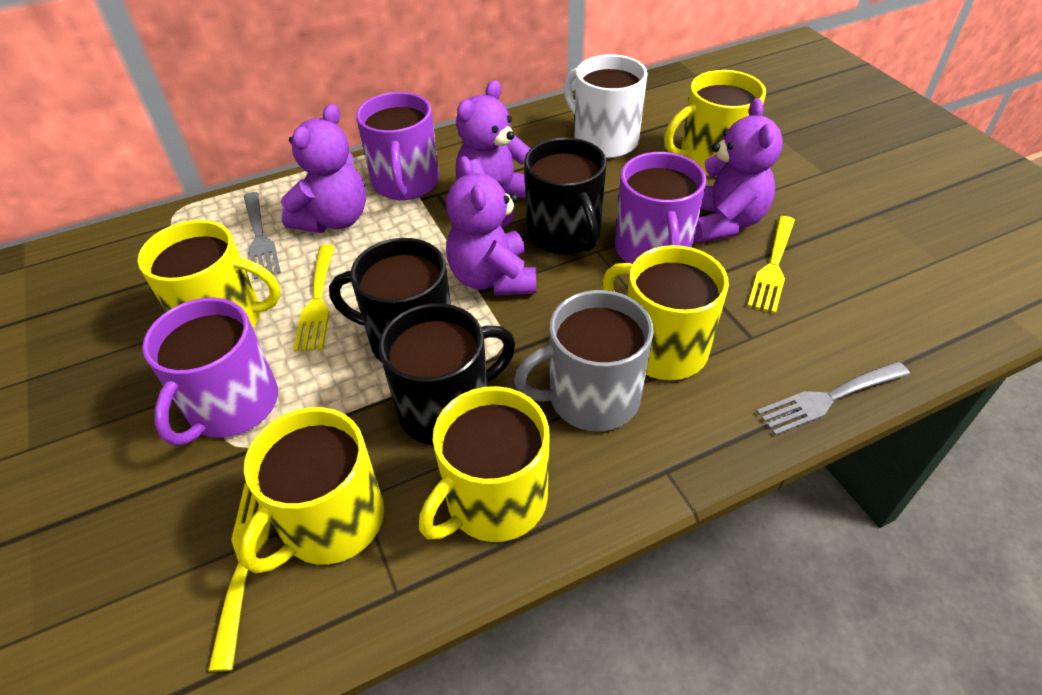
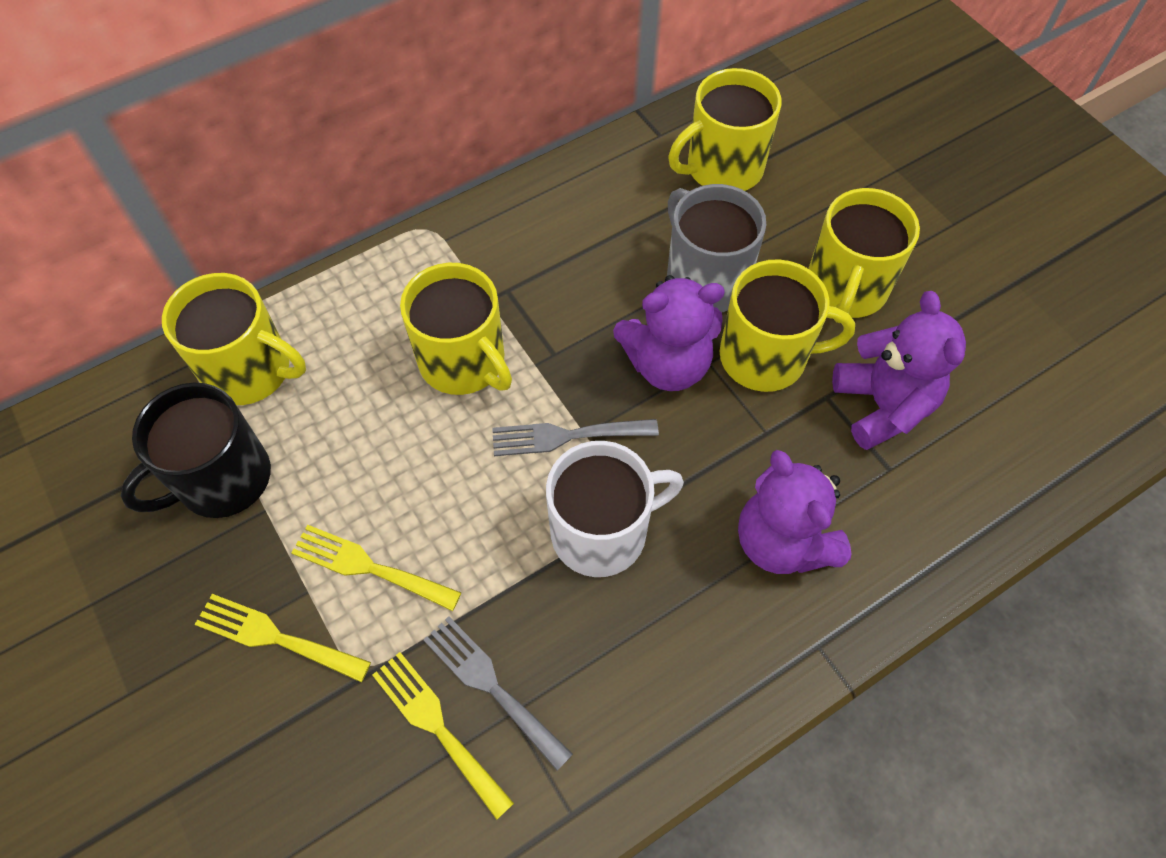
black mug: [329,238,451,362] [379,303,515,446] [524,138,607,255] = 3 -> [120,383,271,518] = 1
purple mug: [142,298,278,445] [356,92,439,200] [615,152,707,264] = 3 -> none = 0
purple teddy bear: [281,104,366,233] [446,156,536,296] [456,80,531,228] [694,98,783,243] = 4 -> [613,275,725,391] [738,450,852,574] [832,291,966,450] = 3

